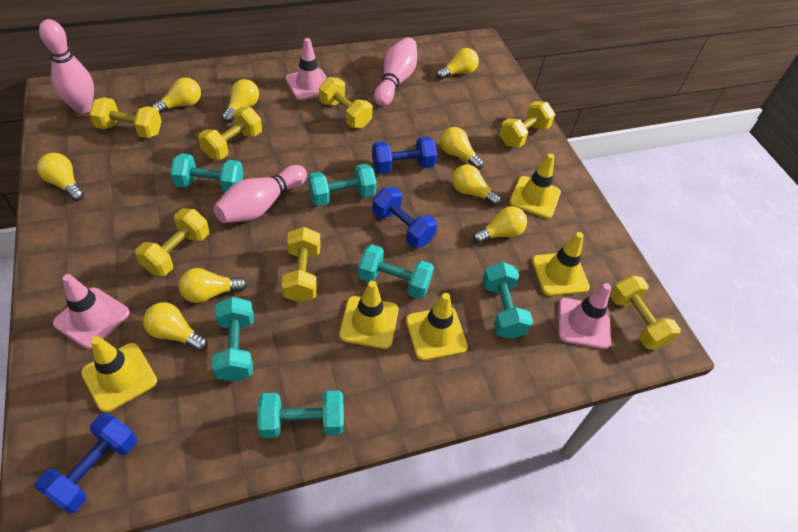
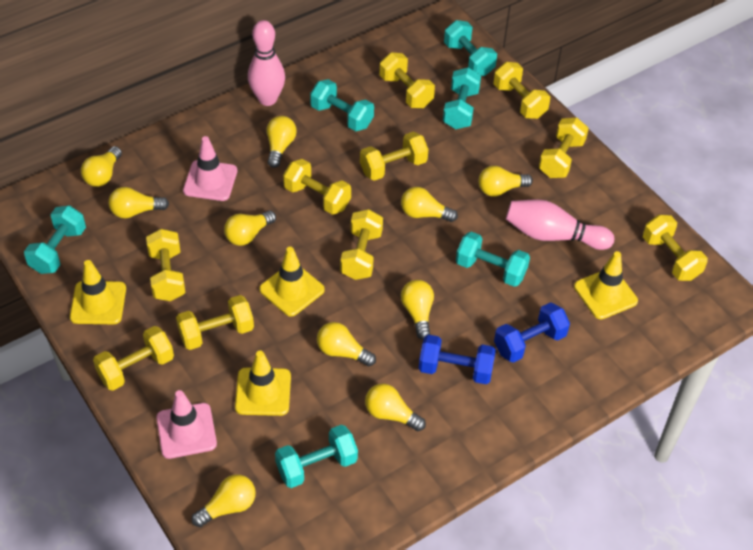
blue dumbbell: [35,413,137,514] [372,137,437,174] [372,187,437,248] = 3 -> [419,335,496,384] [494,302,570,363] = 2
pink bowling pin: [39,19,94,114] [213,165,307,223] [374,37,417,106] = 3 -> [248,20,285,106] [506,199,614,250] = 2
pink traffic cone: [53,274,130,349] [285,38,327,100] [558,283,611,349] = 3 -> [156,390,217,459] [183,136,237,201] = 2
yellow dumbbell: [89,97,162,138] [135,209,209,276] [198,107,262,160] [281,227,321,303] [319,77,373,128] [499,101,555,148] [610,275,681,349] = 7 -> [93,326,174,391] [146,229,185,301] [176,295,254,350] [283,159,351,215] [340,209,383,280] [360,131,429,181] [379,52,435,108] [493,62,550,119] [539,118,589,178] [643,215,708,281] = 10
yellow light bulb: [37,153,84,201] [143,302,207,351] [152,77,201,114] [179,268,247,303] [222,79,259,123] [436,48,479,79] [440,127,484,169] [452,165,501,206] [473,206,527,244] = 9 -> [81,146,122,187] [109,187,169,218] [192,474,256,527] [224,210,276,246] [267,116,297,168] [317,322,376,366] [365,384,426,431] [401,187,458,222] [401,280,434,340] [478,166,533,197] = 10
yellow traffic cone: [81,336,157,412] [339,281,398,349] [406,293,468,361] [509,153,561,219] [532,232,590,296] = 5 -> [70,260,126,324] [235,351,291,416] [259,247,325,316] [574,251,638,319] = 4

